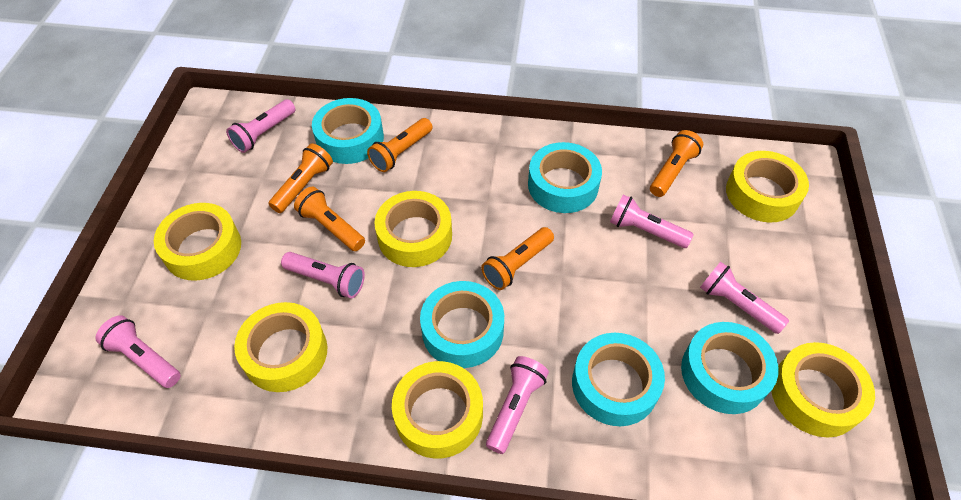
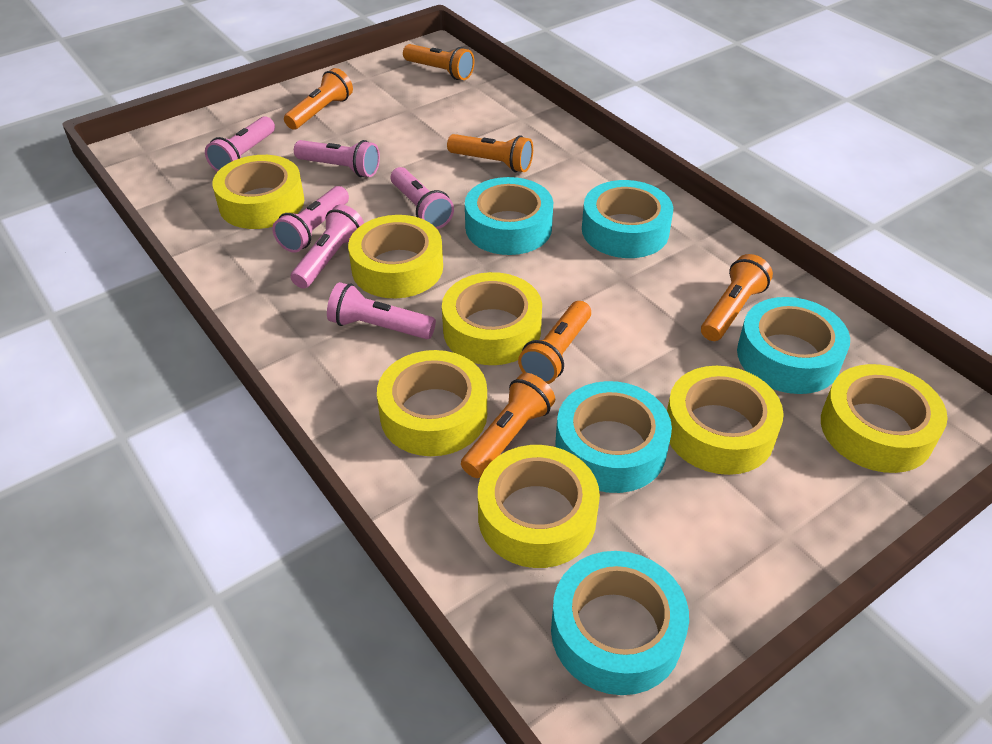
orange flashlight: [268,143,333,213] [294,187,365,251] [367,118,433,172] [481,227,554,290] [650,130,703,197] = 5 -> [284,68,353,130] [403,44,474,80] [447,134,533,172] [461,373,555,478] [518,301,591,384] [701,254,773,341] = 6
yellow tape: [154,203,241,281] [234,302,327,392] [374,191,452,267] [392,361,483,459] [726,151,809,222] [771,342,875,437] = 6 -> [213,155,304,229] [348,215,443,298] [377,350,487,456] [442,272,542,365] [478,445,600,568] [667,366,784,475] [821,364,948,473] = 7

